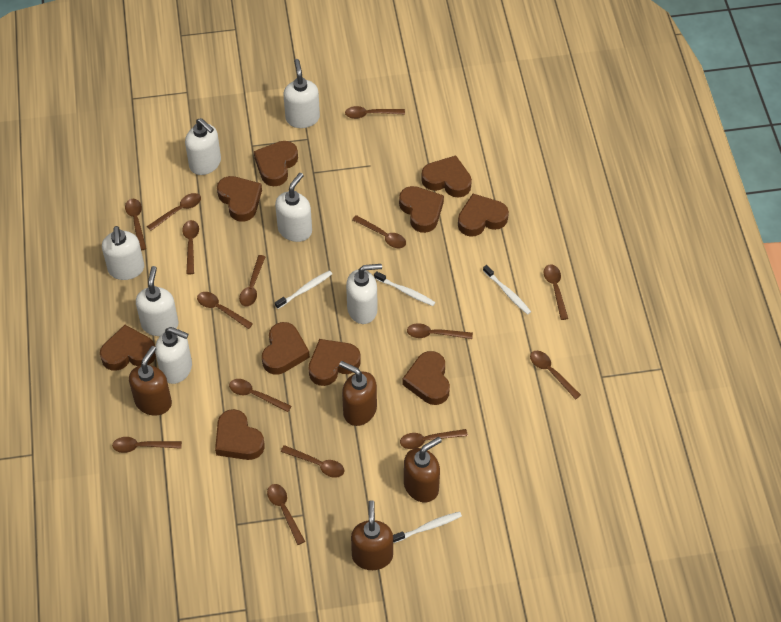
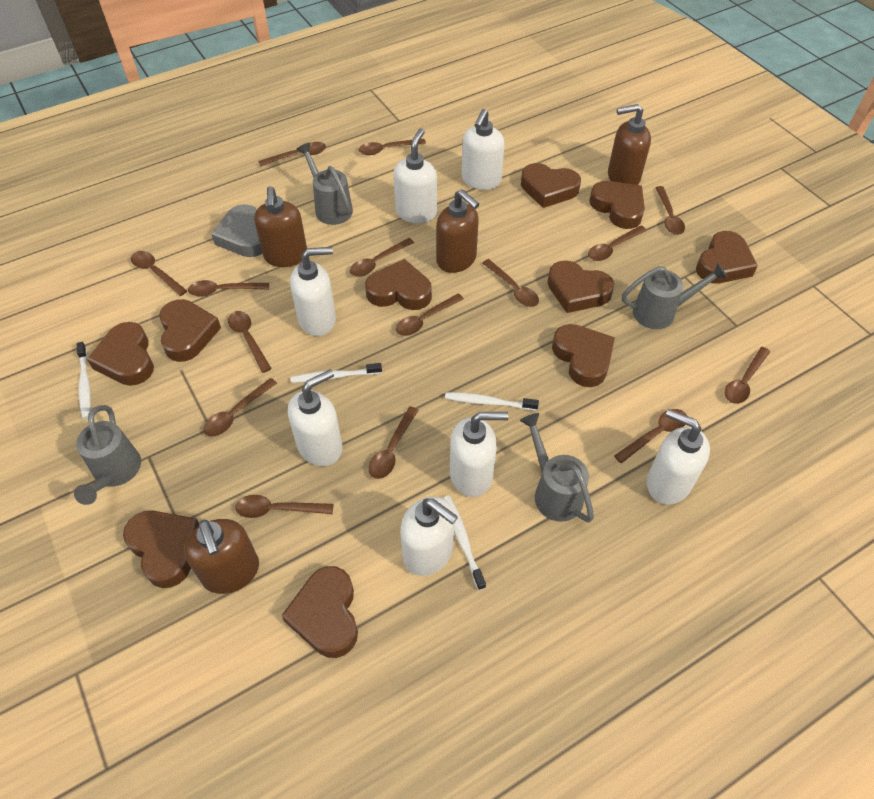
grey heart: none = 0 -> [211,204,262,257] = 1
grey watering can: none = 0 -> [74,405,141,505] [296,142,353,225] [520,413,594,522] [622,263,727,329] = 4

